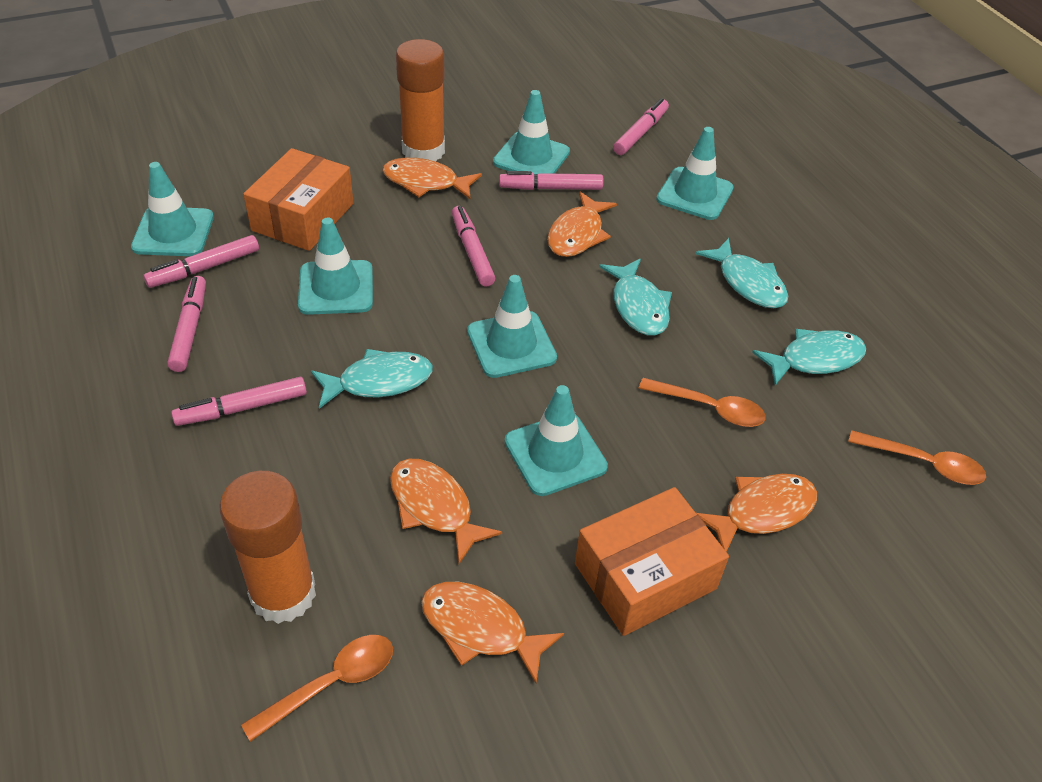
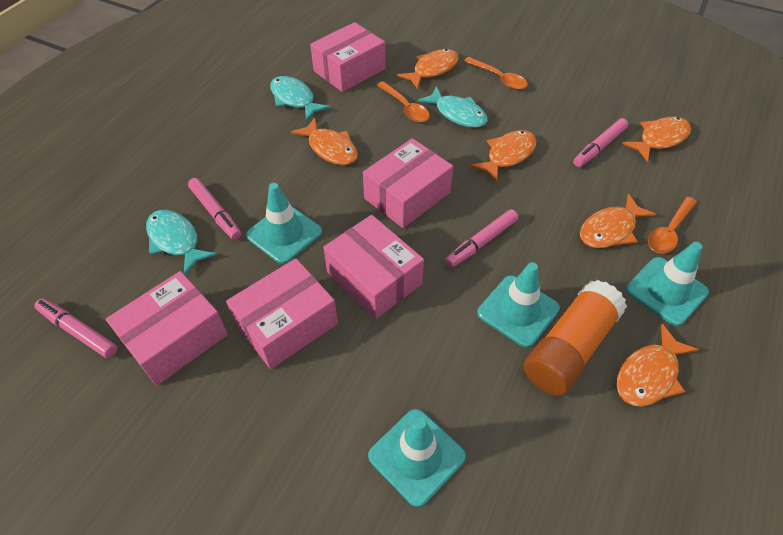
orange box: [243,148,353,251] [575,487,729,636] = 2 -> none = 0
orange fish: [382,158,482,199] [390,459,502,564] [421,582,564,683] [547,192,617,257] [696,474,817,552] = 5 -> [291,118,358,165] [397,49,459,89] [470,130,537,183] [580,194,657,248] [617,324,699,407] [622,117,691,162] = 6
orange glue stick: [219,471,316,624] [396,39,445,161] = 2 -> [524,280,627,396] = 1
pink box: none = 0 -> [106,271,228,386] [226,258,338,369] [310,22,385,92] [323,215,424,319] [363,138,453,228] = 5
pink marker: [143,235,259,288] [167,276,206,372] [171,377,307,426] [452,206,495,287] [499,171,604,190] [613,98,669,155] = 6 -> [34,299,118,358] [188,178,241,240] [445,209,518,268] [573,118,628,167] = 4
turquoise fish: [311,349,433,409] [599,259,672,336] [696,238,788,308] [752,329,866,386] = 4 -> [146,210,217,275] [270,76,331,121] [417,86,488,128] = 3
turquoise traffic cone: [131,162,214,256] [298,217,373,315] [467,275,557,378] [493,90,570,174] [505,385,608,496] [656,127,734,220] = 6 -> [246,183,322,264] [368,409,466,507] [477,262,560,347] [626,242,709,326] = 4

